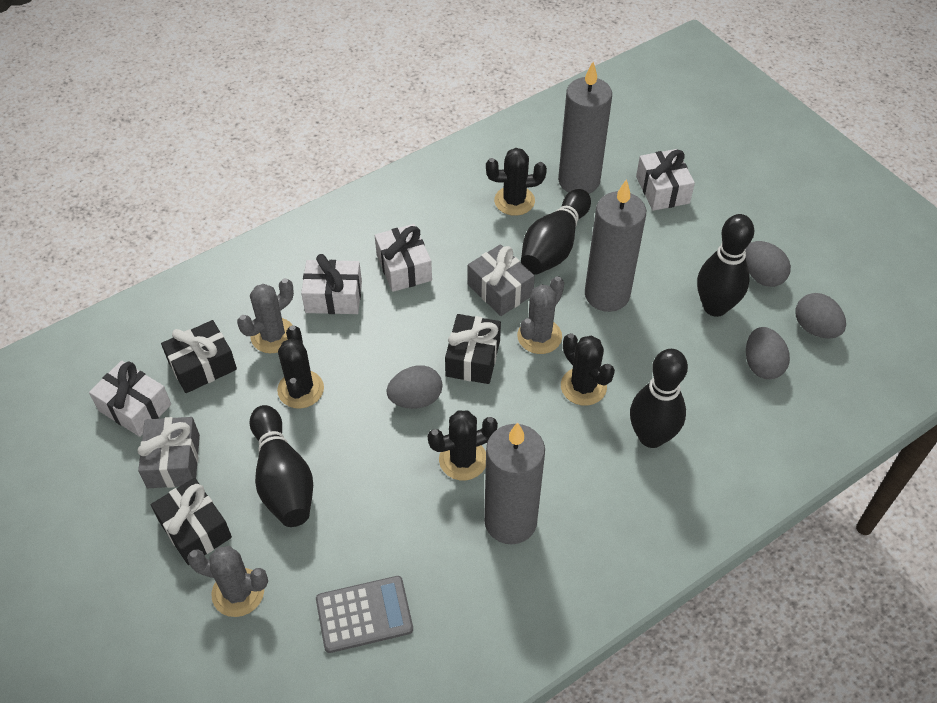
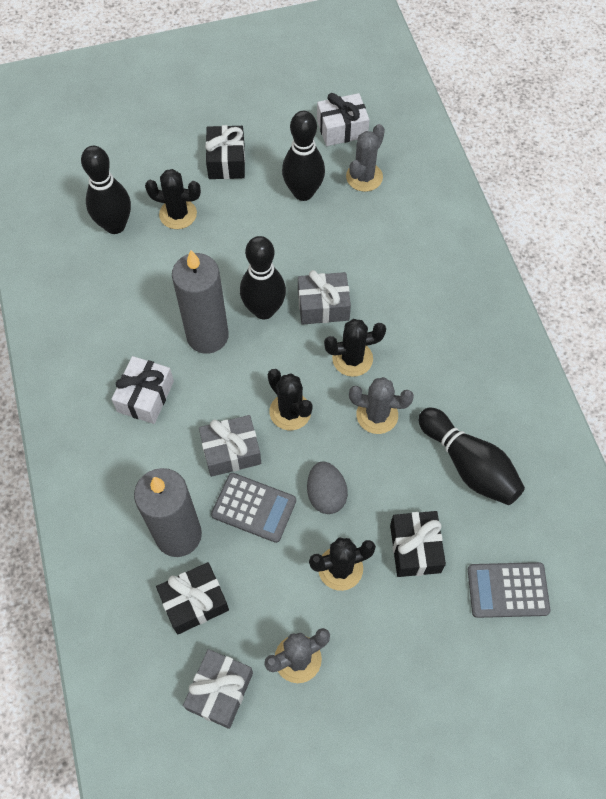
grey calculator: [316,576,413,653] = 1 -> [211,473,296,543] [468,562,551,618] = 2
grey candle: [484,422,545,544] [558,62,612,194] [585,179,646,312] = 3 -> [134,468,202,557] [172,250,229,354] = 2
grey egg: [386,365,442,409] [745,241,791,287] [746,327,790,379] [795,293,846,338] = 4 -> [307,461,348,514] = 1
grey gift: [137,417,200,488] [468,244,535,316] = 2 -> [183,649,253,729] [199,415,261,477] [298,270,351,325] = 3
white gift: [89,360,171,437] [301,254,362,314] [375,224,432,292] [636,149,695,211] = 4 -> [111,356,174,424] [317,93,370,146] = 2

